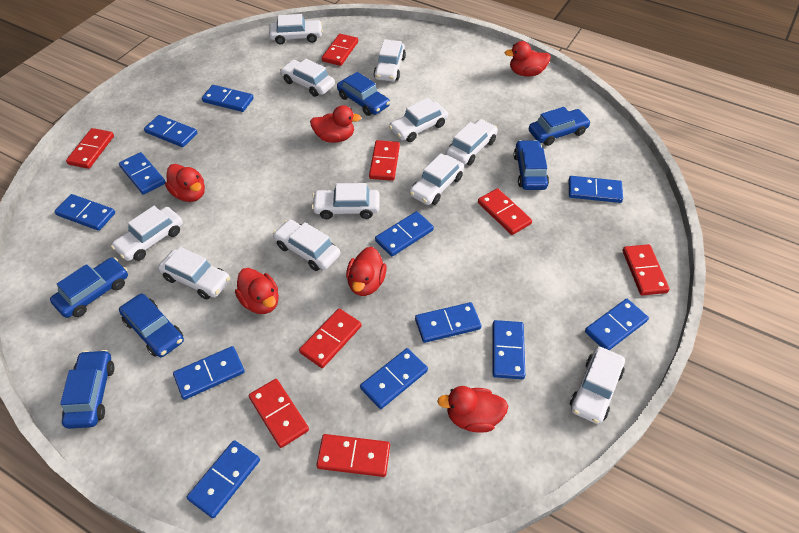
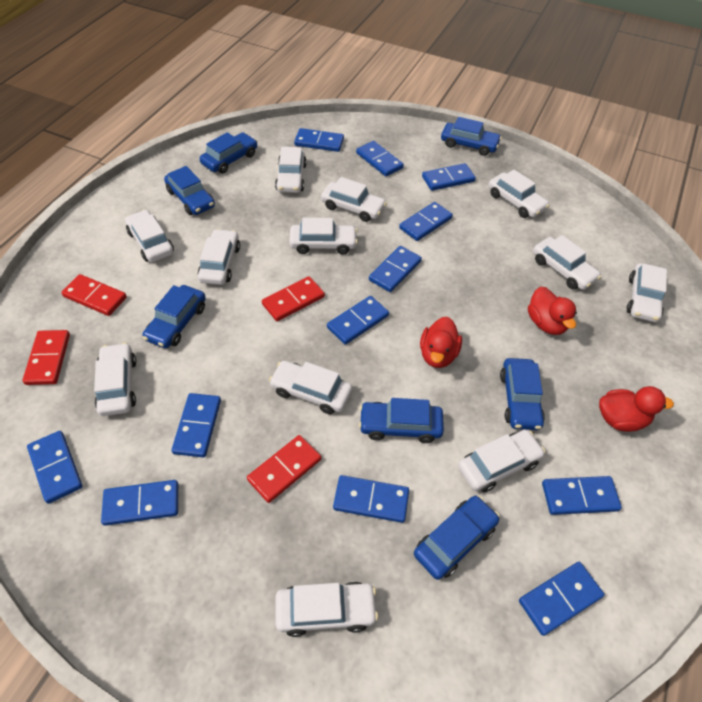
blue car: [50,258,128,318] [60,350,114,429] [119,294,184,357] [337,72,390,116] [514,140,549,190] [529,107,591,146] = 6 -> [142,285,206,348] [164,166,215,215] [200,132,257,173] [359,398,444,443] [414,496,500,580] [441,117,502,156] [500,358,545,430] = 7
red domino: [66,128,114,169] [249,379,309,448] [299,308,362,368] [316,434,390,477] [322,34,358,66] [369,140,400,181] [478,188,532,235] [623,244,670,296] = 8 -> [23,330,70,385] [61,274,127,316] [247,435,321,503] [262,276,325,321] = 4
red duck: [165,164,205,202] [235,268,279,314] [310,105,361,143] [346,247,387,296] [437,386,508,433] [505,41,551,76] = 6 -> [420,317,462,368] [528,287,577,335] [599,386,674,432] = 3
white car: [111,206,183,261] [158,247,230,299] [269,14,323,44] [273,219,340,271] [280,59,335,97] [312,183,380,219] [374,39,406,82] [389,98,448,142] [410,153,464,205] [446,119,498,165] [570,347,625,424] = 11 -> [94,343,136,416] [125,210,174,262] [198,229,240,285] [269,361,352,414] [275,147,307,193] [275,582,378,637] [289,218,358,254] [321,177,387,222] [458,430,545,492] [488,170,550,218] [533,235,601,290] [627,263,667,322] = 12

